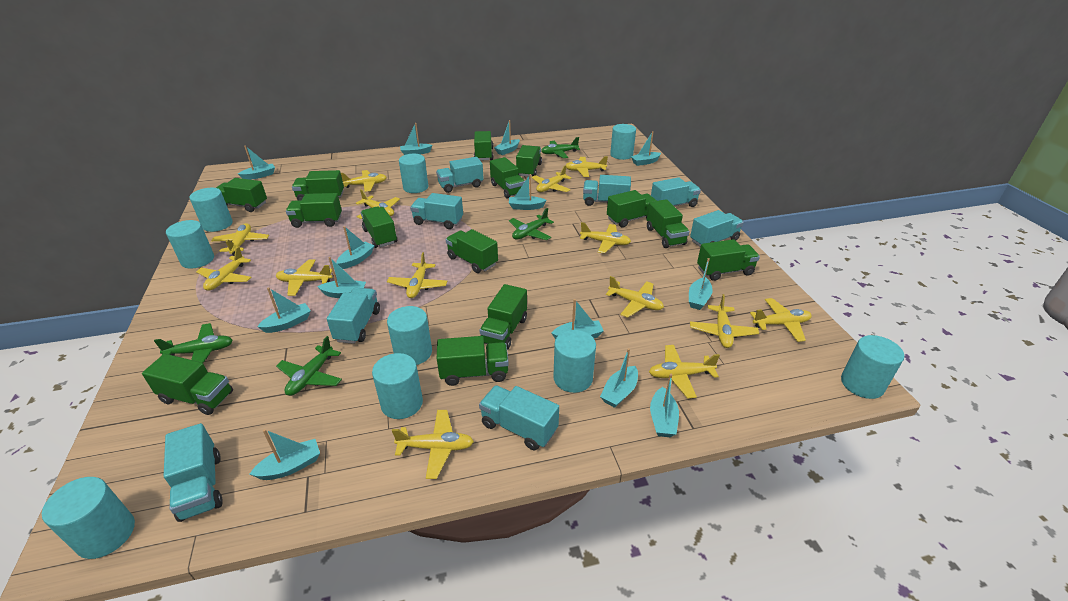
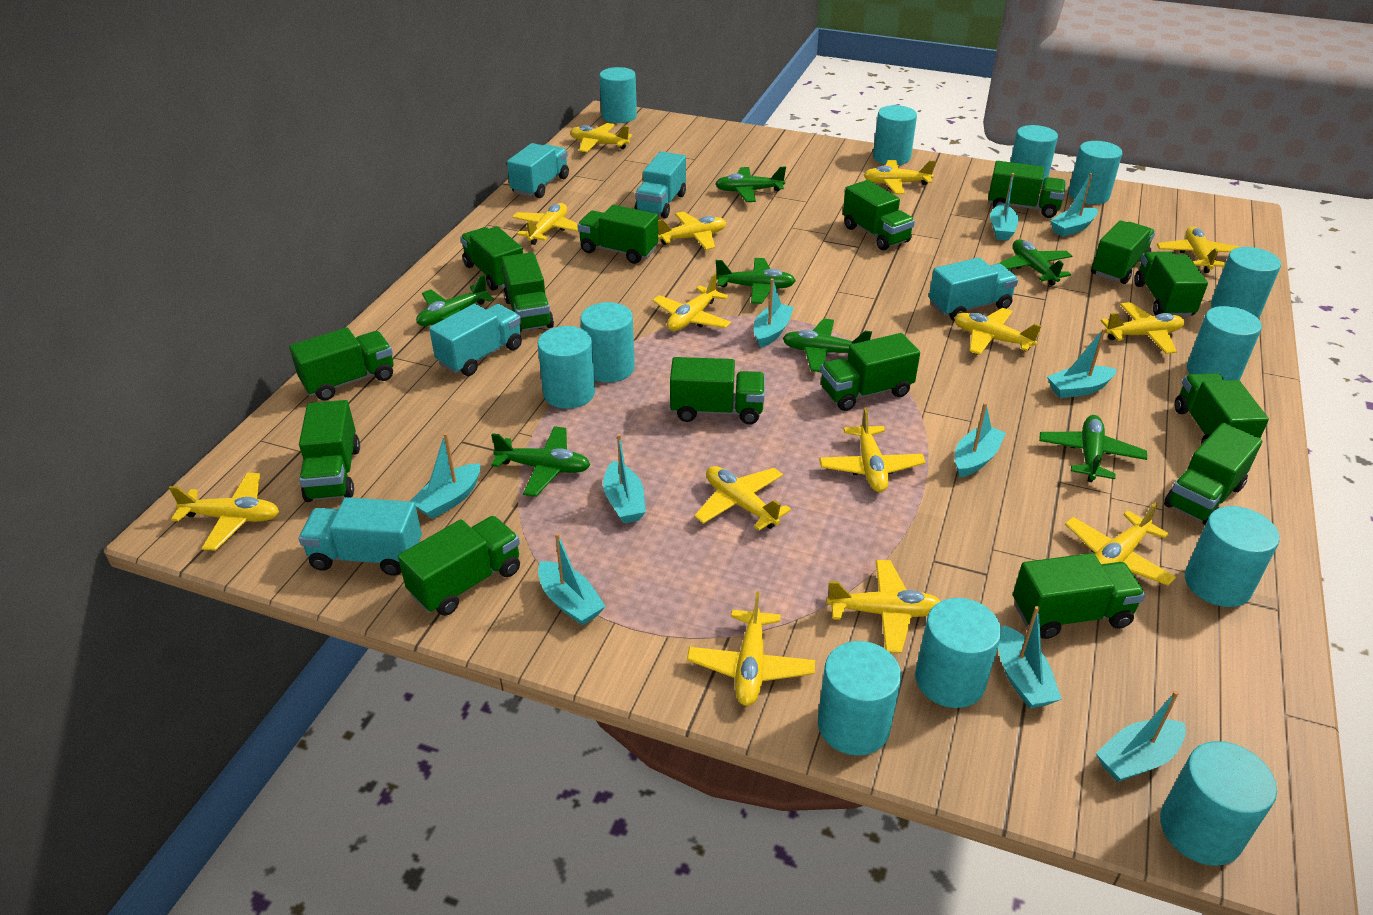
green plane: [154,323,233,363] [276,336,342,396] [509,208,554,240] [541,137,580,158] = 4 -> [416,275,494,326] [491,426,590,497] [715,167,786,202] [716,258,796,304] [783,318,872,372] [999,239,1072,286] [1039,415,1147,482] = 7
green truck: [142,354,233,415] [216,178,267,212] [286,193,342,228] [292,170,344,201] [361,207,397,248] [437,336,509,386] [446,229,498,273] [474,131,493,160] [480,284,527,350] [490,157,525,199] [516,145,542,177] [607,190,657,227] [647,199,689,248] [697,239,760,281] = 14 -> [289,328,394,401] [299,400,360,502] [398,516,520,616] [460,226,523,291] [501,252,554,332] [577,205,658,264] [670,357,765,424] [820,333,920,411] [843,180,915,251] [988,161,1066,218] [1013,553,1145,639] [1091,220,1155,284] [1134,251,1208,317] [1164,423,1263,525] [1175,373,1269,445] = 15
turquoise boat: [238,145,275,180] [250,429,320,480] [257,287,311,333] [317,257,366,298] [336,226,374,269] [400,123,432,155] [494,120,520,155] [509,174,547,210] [552,299,604,340] [600,348,638,408] [631,131,661,166] [650,374,679,437] [689,258,713,310] = 13 -> [410,433,481,519] [538,533,606,626] [603,434,646,523] [754,278,794,348] [955,402,1006,478] [990,173,1019,240] [998,606,1062,709] [1047,328,1117,398] [1050,173,1098,237] [1096,691,1186,782] = 10
turquoise cylinder: [42,477,135,559] [166,220,214,269] [190,188,233,232] [372,353,423,419] [387,306,432,365] [399,154,428,193] [553,330,596,393] [610,124,636,160] [841,335,904,399] = 9 -> [538,326,595,409] [580,302,635,383] [599,67,637,123] [818,641,901,756] [873,105,917,165] [915,598,1002,708] [1010,125,1058,185] [1069,141,1122,204] [1160,741,1277,866] [1185,506,1280,607] [1187,306,1262,380] [1211,247,1281,318] = 12
turquoise truck: [164,423,223,522] [327,288,380,344] [410,193,463,229] [436,157,484,193] [479,385,559,450] [583,175,631,206] [651,177,701,207] [690,210,744,247] = 8 -> [299,497,422,576] [429,304,522,376] [507,143,569,198] [635,151,686,218] [929,257,1018,321] = 5

